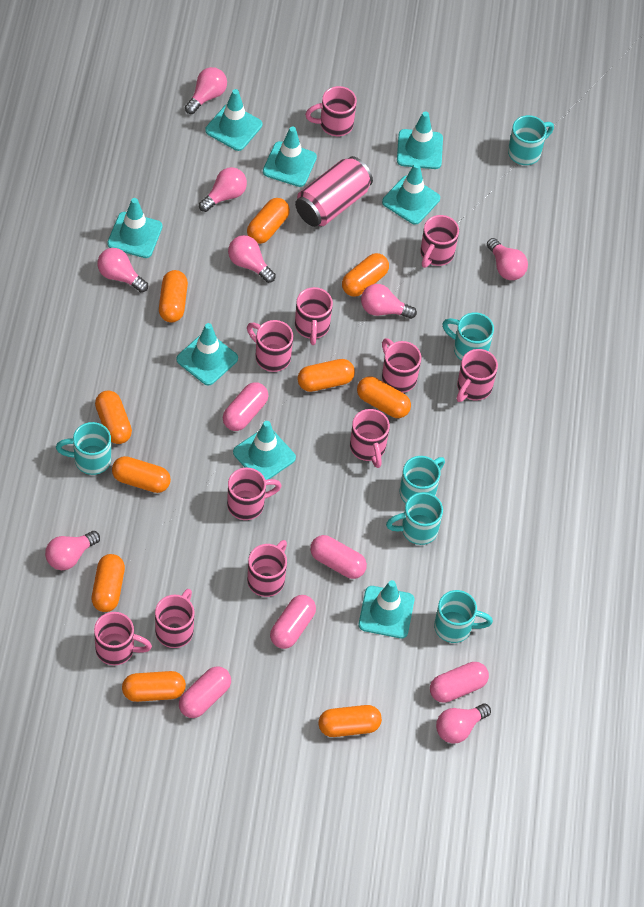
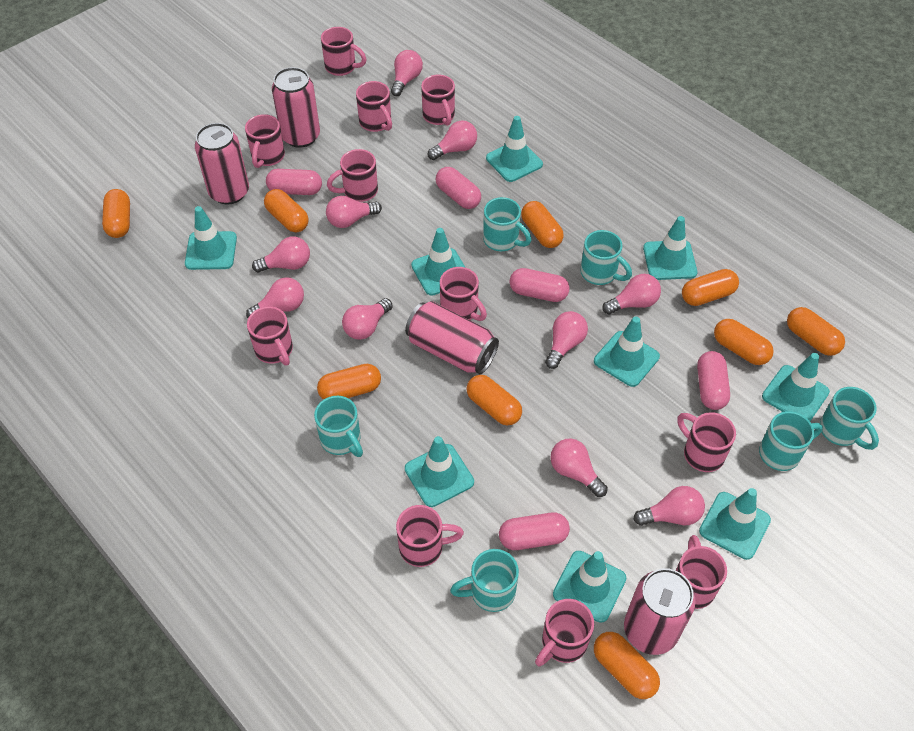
orange capsule: [91,554,125,612] [95,390,132,444] [112,456,171,493] [122,671,186,702] [159,270,188,322] [247,198,290,244] [297,359,355,392] [319,705,382,737] [342,253,389,297] [357,376,411,418] = 10 -> [102,189,130,238] [264,189,309,232] [317,364,381,400] [467,375,522,425] [521,201,564,248] [594,632,660,699] [682,269,739,306] [714,319,774,365] [787,307,845,356] = 9
pink can: [295,156,373,227] = 1 -> [195,123,249,204] [272,67,320,148] [405,301,499,374] [624,568,696,655] = 4
pink light bulb: [45,531,100,570] [98,248,148,292] [185,67,227,114] [199,167,247,212] [228,235,276,283] [361,284,417,319] [436,704,491,743] [487,238,528,280] = 8 -> [246,277,304,318] [252,236,310,273] [326,196,382,228] [342,298,393,340] [391,50,423,96] [428,120,477,160] [545,311,588,369] [550,439,608,497] [602,274,661,315] [633,486,705,526] = 10
turquoise traffic cone: [107,198,163,258] [176,323,238,386] [205,89,262,151] [233,421,296,480] [263,126,317,187] [359,580,414,638] [382,163,440,225] [397,111,443,169] = 8 -> [185,206,237,270] [405,436,474,507] [411,228,466,295] [486,116,543,182] [553,551,626,623] [594,316,660,387] [643,216,697,280] [699,488,771,560] [762,353,830,421] = 9

